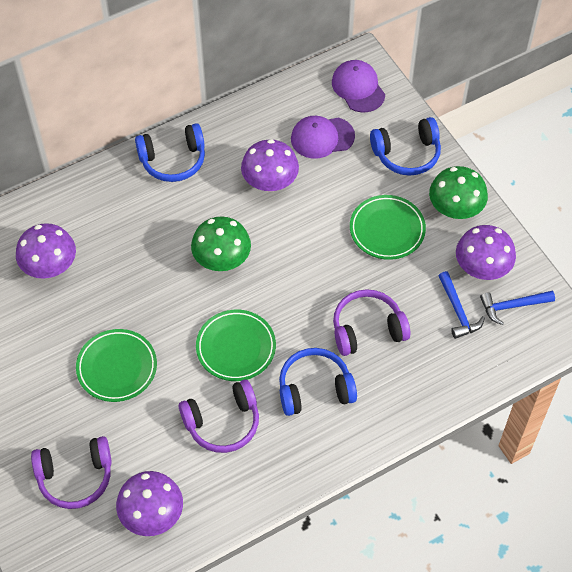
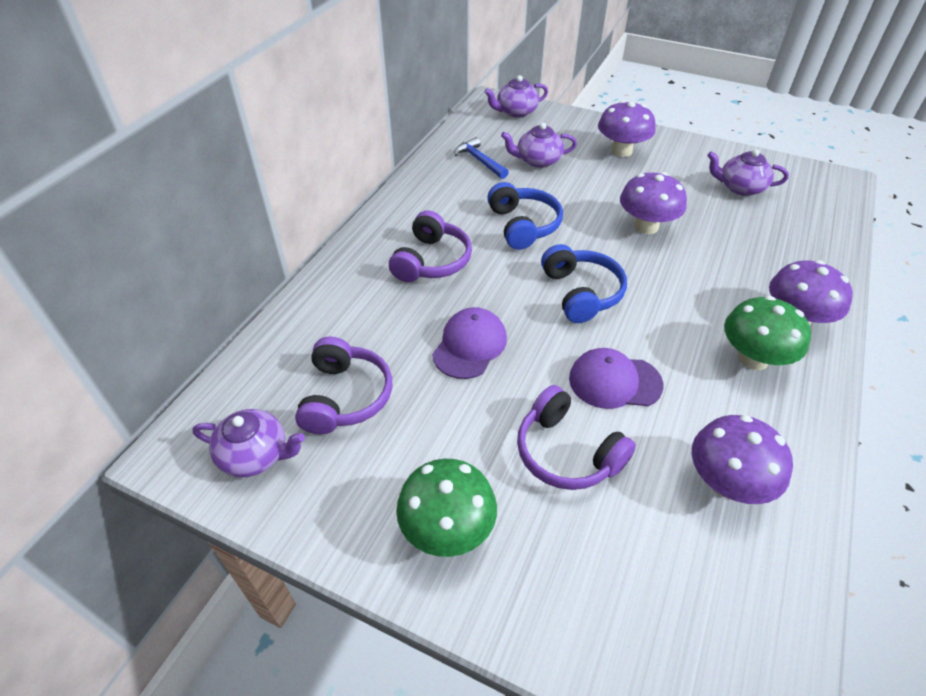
blue hammer: [439,271,485,339] [480,291,555,325] = 2 -> [454,137,509,179] = 1
blue headphones: [135,123,205,182] [279,348,357,416] [370,117,441,176] = 3 -> [487,182,563,250] [541,244,627,323] = 2
green plate: [76,329,157,402] [196,310,276,381] [350,195,426,260] = 3 -> none = 0
purple teapot: none = 0 -> [192,409,305,477] [484,75,548,118] [501,123,577,168] [707,149,789,196] = 4

